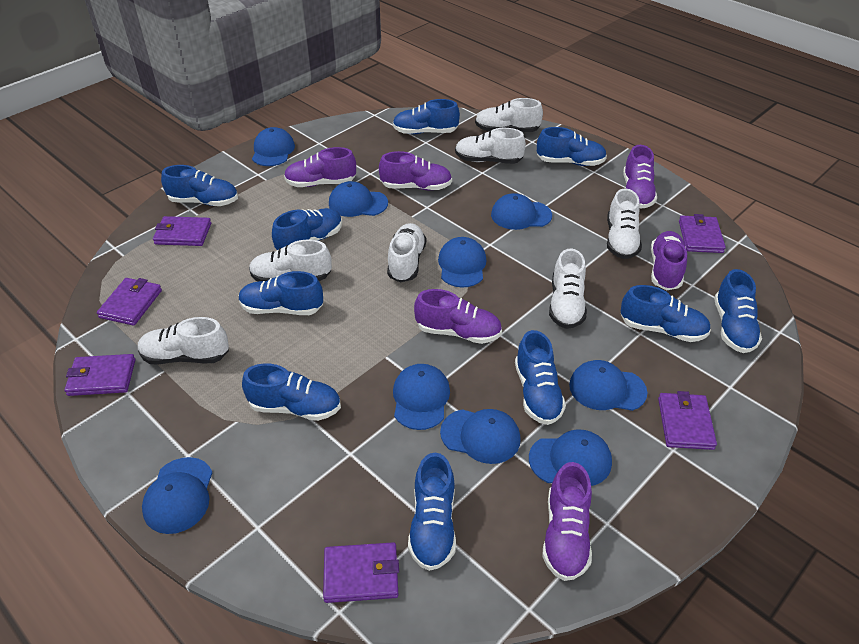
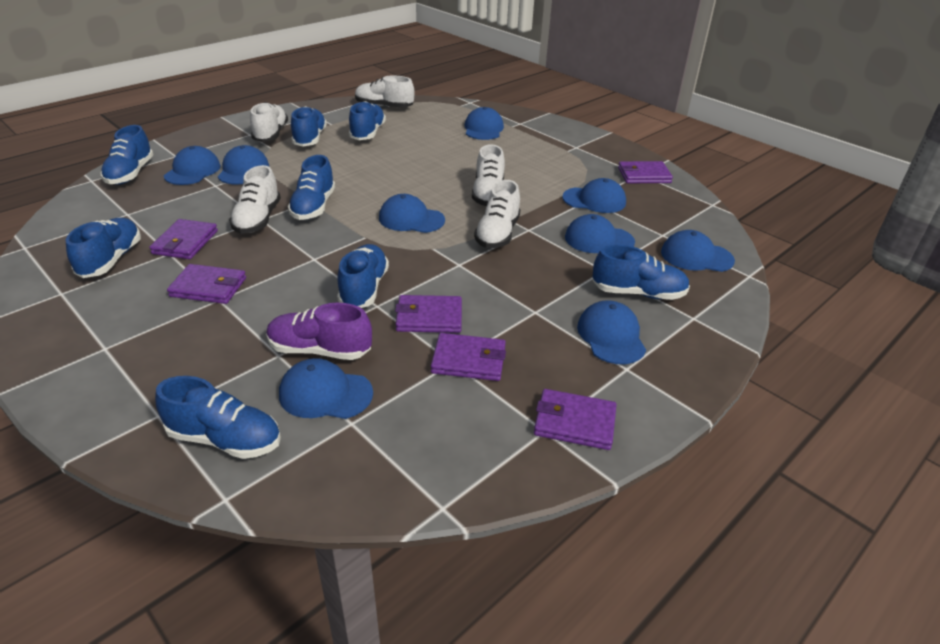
blue shoe: [161,165,238,206] [239,271,323,315] [242,363,341,421] [272,208,342,250] [393,99,460,134] [408,453,456,571] [515,330,566,425] [537,127,607,166] [621,285,711,342] [714,269,762,353] = 10 -> [66,218,141,278] [100,125,153,185] [155,376,281,459] [288,155,335,220] [291,106,327,147] [337,244,389,308] [349,101,386,140] [593,245,690,300] = 8
purple shoe: [284,147,356,187] [379,151,452,190] [414,289,502,344] [542,462,592,581] [623,145,657,209] [650,231,687,290] = 6 -> [266,303,372,360] = 1
white shoe: [138,317,229,365] [249,239,332,282] [387,223,426,282] [455,128,526,164] [475,98,543,132] [549,248,587,329] [607,188,642,259] = 7 -> [229,165,281,234] [250,102,288,142] [355,75,414,108] [472,144,505,206] [474,180,520,248] = 5

